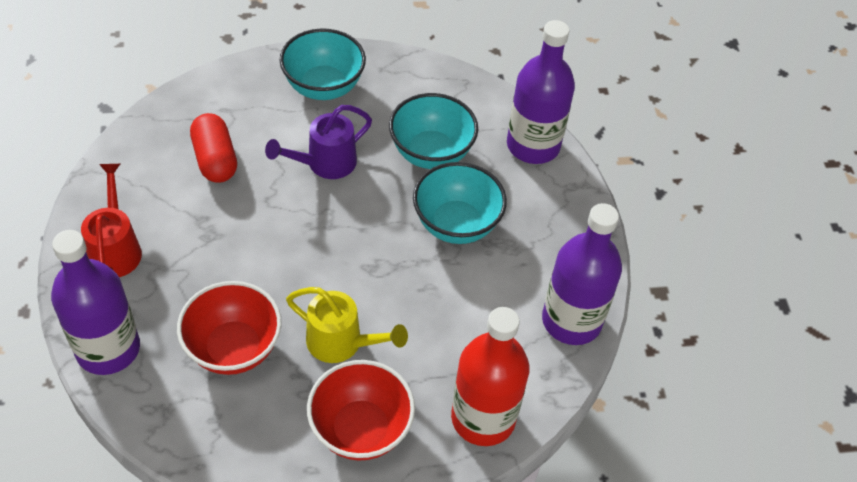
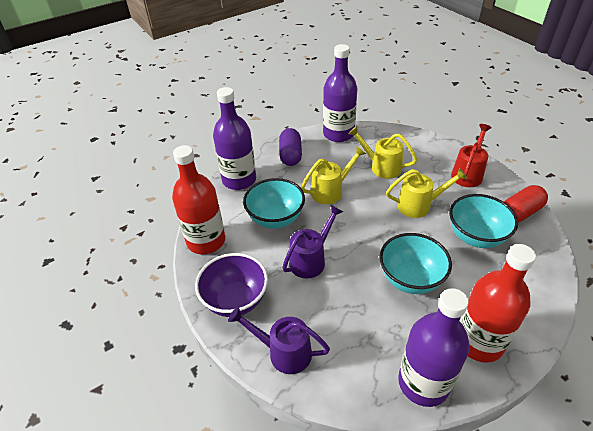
purple bowl: none = 0 -> [195,253,268,317] = 1
purple capsule: none = 0 -> [279,128,302,166] = 1
purple watering can: [265,105,372,179] = 1 -> [228,307,330,374] [282,205,343,279] = 2
red bottle: [451,307,529,446] = 1 -> [172,145,225,254] [460,244,536,363] = 2
red bowl: [177,281,282,375] [307,360,415,461] = 2 -> none = 0
yellow watering can: [286,287,408,363] = 1 -> [301,146,366,204] [348,126,417,179] [386,168,467,218] = 3

